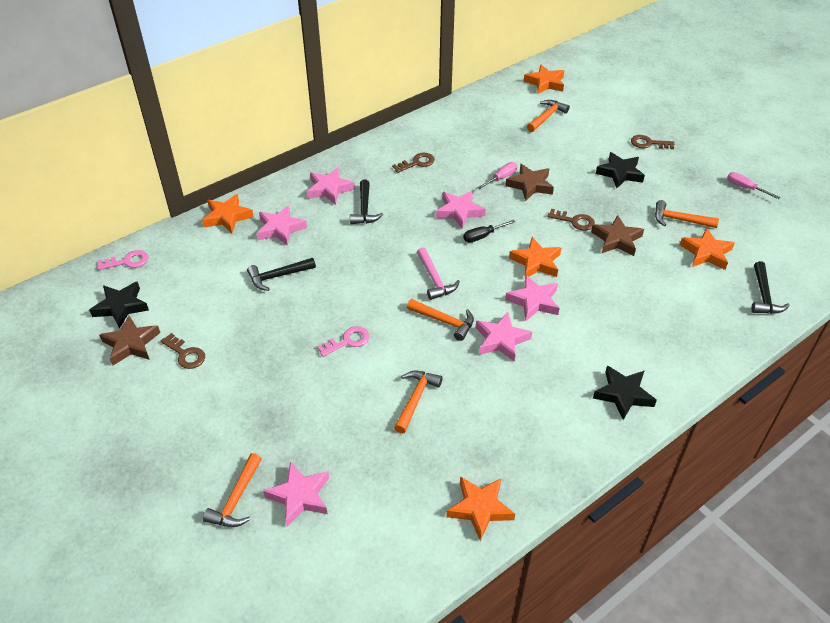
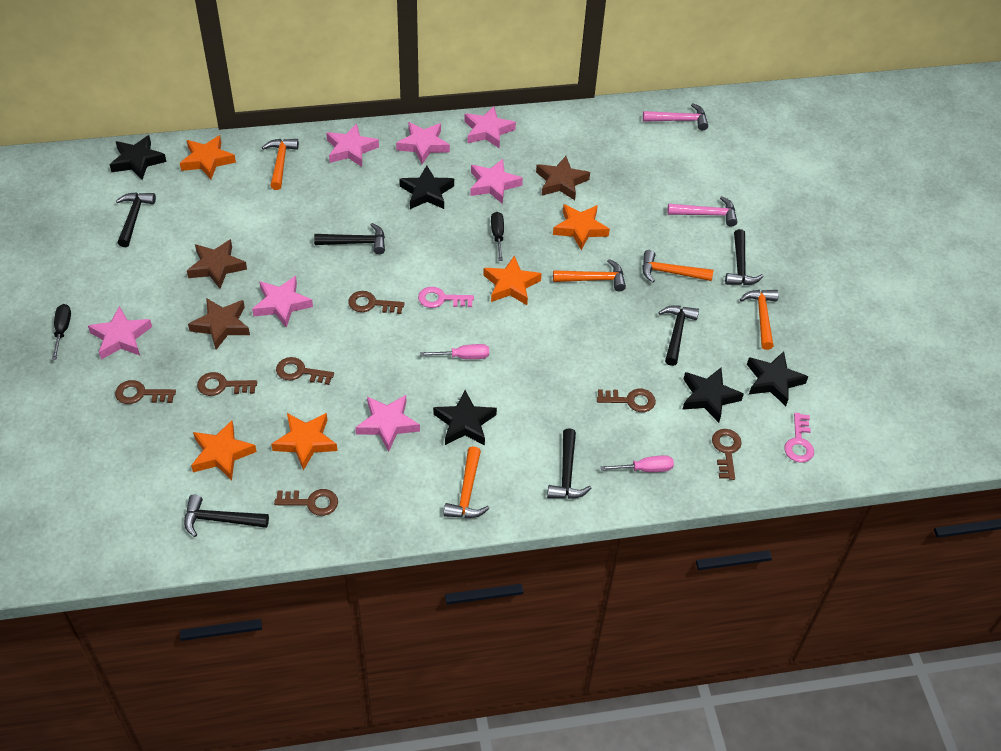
black hammer: [247,258,316,291] [350,179,383,224] [752,261,790,314] = 3 -> [116,192,156,247] [184,494,269,537] [314,223,385,254] [547,428,591,499] [659,305,699,366] [725,229,764,285] = 6
black screwdriver: [463,220,515,243] = 1 -> [52,304,71,360] [491,212,504,261] = 2
black star: [89,281,149,328] [593,365,657,420] [596,152,645,188] = 3 -> [110,135,167,180] [399,166,454,209] [433,390,497,445] [682,368,744,423] [747,351,808,406] = 5
brown key: [161,333,205,369] [392,153,435,173] [547,209,595,231] [631,135,675,149] = 4 -> [115,380,176,404] [197,372,257,396] [274,489,338,516] [276,357,334,385] [348,291,405,314] [597,389,656,412] [712,429,742,480] = 7
pink hammer: [417,247,460,300] = 1 -> [643,103,708,130] [667,196,737,226] = 2
pink star: [257,205,307,246] [263,462,329,526] [307,167,355,205] [436,191,486,229] [476,312,532,362] [505,275,559,321] = 6 -> [88,306,152,360] [252,276,313,328] [326,124,379,167] [355,395,420,452] [396,122,450,164] [464,106,516,149] [470,159,523,204] = 7

